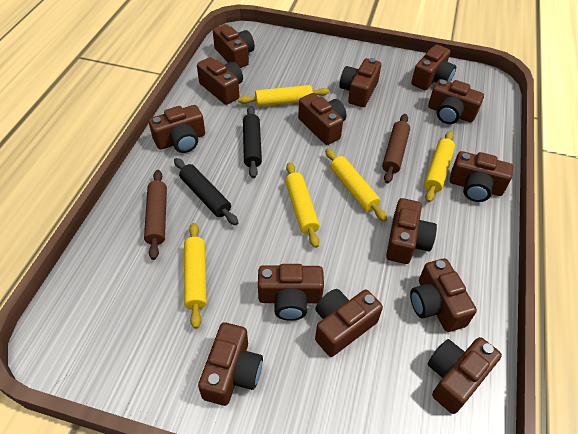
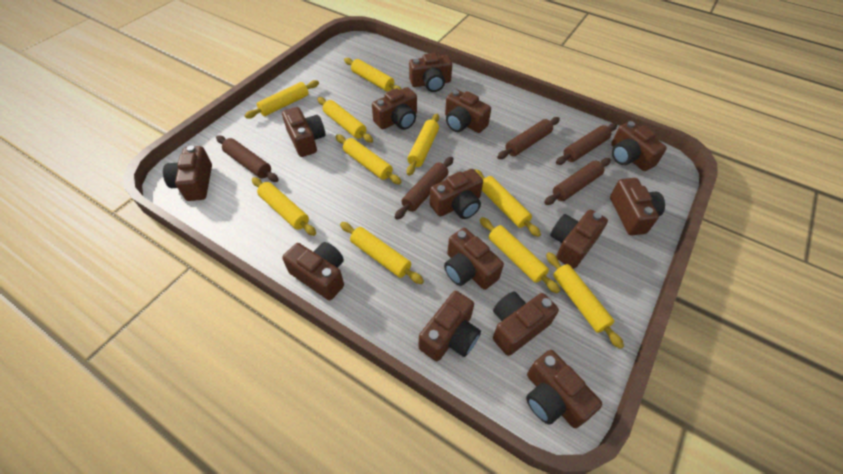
black rolling pin: [174,158,238,225] [243,106,262,178] = 2 -> none = 0
brown rolling pin: [144,170,167,260] [382,114,410,183] = 2 -> [216,136,279,182] [395,157,454,220] [497,117,560,159] [544,158,611,205] [556,123,617,165] = 5
yellow rolling pin: [184,223,207,329] [238,85,329,107] [285,162,320,248] [325,148,387,222] [424,131,455,202] = 5 -> [244,80,319,119] [252,177,316,236] [317,97,373,143] [335,135,402,184] [340,222,424,284] [344,58,401,91] [407,114,439,176] [474,169,541,237] [480,217,561,293] [546,252,624,349] = 10

